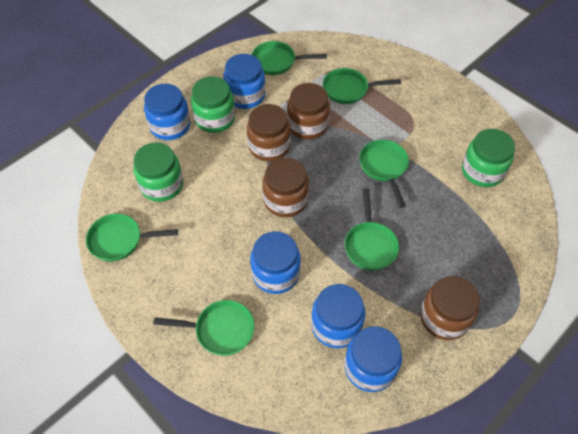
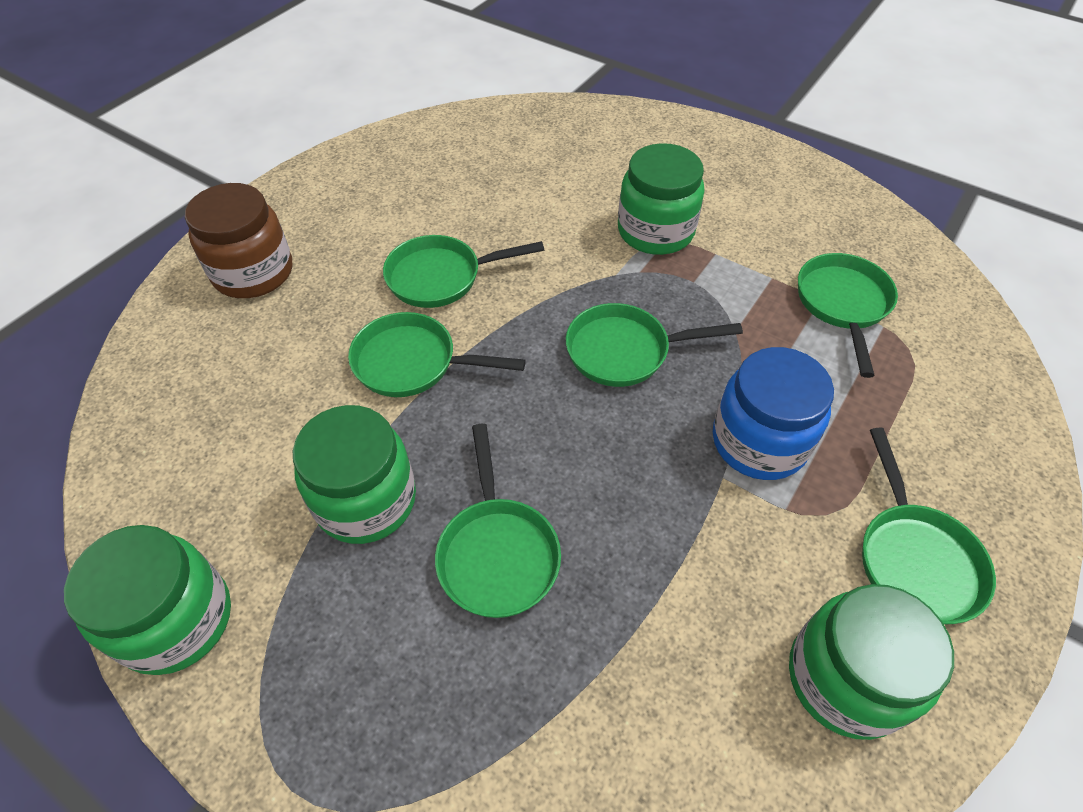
blue jar: [144,84,190,140] [223,54,266,109] [250,231,301,294] [311,284,365,348] [344,326,402,392] = 5 -> [713,347,834,480] = 1
brown jar: [247,104,291,162] [262,158,309,217] [287,83,330,140] [420,276,480,340] = 4 -> [185,183,292,298] = 1
green jar: [133,142,183,202] [191,76,235,133] [462,129,515,187] = 3 -> [64,525,231,675] [293,405,416,544] [618,143,705,255] [789,584,954,740] = 4

